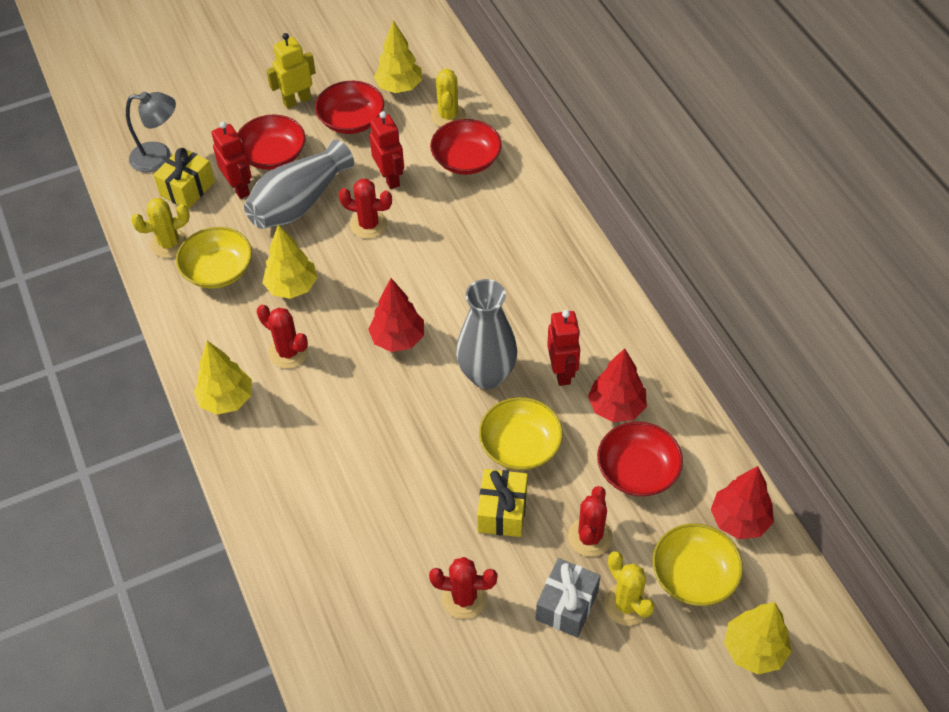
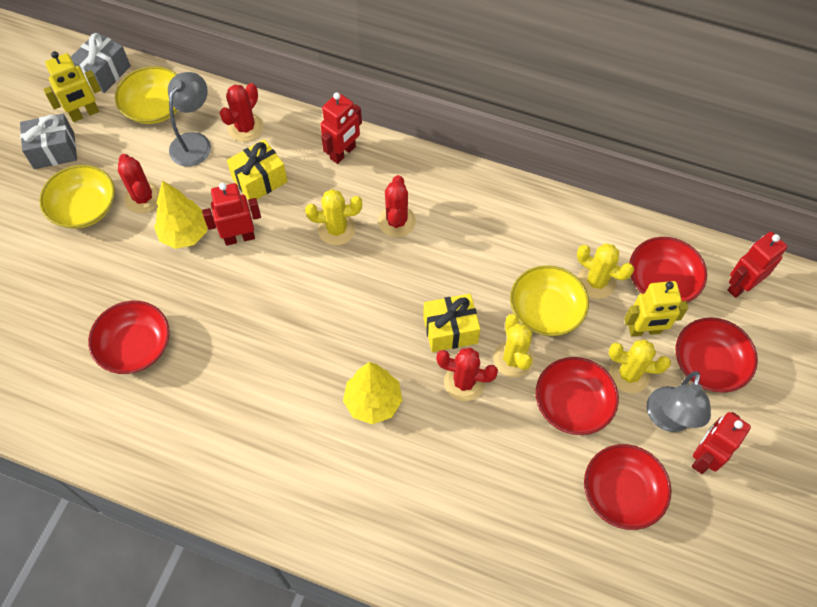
grey gift: [536,558,601,638] = 1 -> [20,114,77,169] [71,32,131,93] = 2
grey lamp: [126,91,176,172] = 1 -> [168,72,211,166] [647,371,711,432] = 2
grey vase: [244,139,354,229] [456,279,517,389] = 2 -> none = 0
red bowl: [237,115,305,170] [315,81,384,134] [430,119,502,175] [597,422,683,496] = 4 -> [88,301,170,374] [536,357,619,435] [584,444,672,530] [629,237,707,302] [676,317,758,393] = 5
red robot: [212,122,252,199] [369,111,404,189] [547,310,580,386] = 3 -> [202,183,261,246] [320,92,362,164] [692,412,751,474] [728,232,788,298] = 4
red tree: [368,278,424,352] [588,348,647,422] [711,466,774,539] = 3 -> none = 0
yellow cactus: [131,198,190,258] [431,68,466,127] [604,551,655,626] = 3 -> [305,189,362,246] [493,314,534,378] [577,243,634,299] [609,339,671,393] = 4
yellow robot: [266,33,316,109] = 1 -> [43,51,101,122] [624,281,688,337] = 2
yellow tree: [194,341,252,415] [263,225,318,299] [374,20,422,93] [724,602,792,675] = 4 -> [154,180,207,249] [343,362,402,424] = 2

